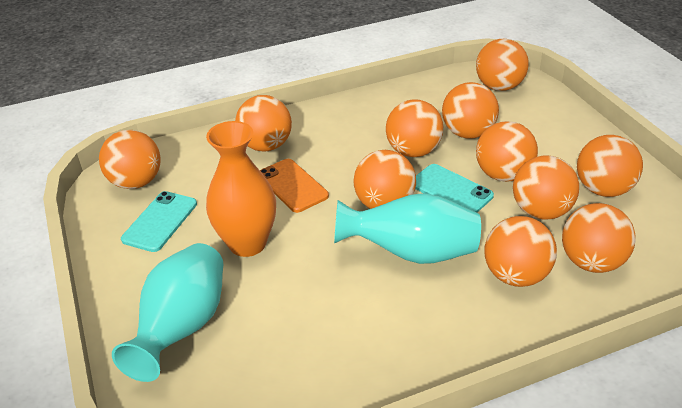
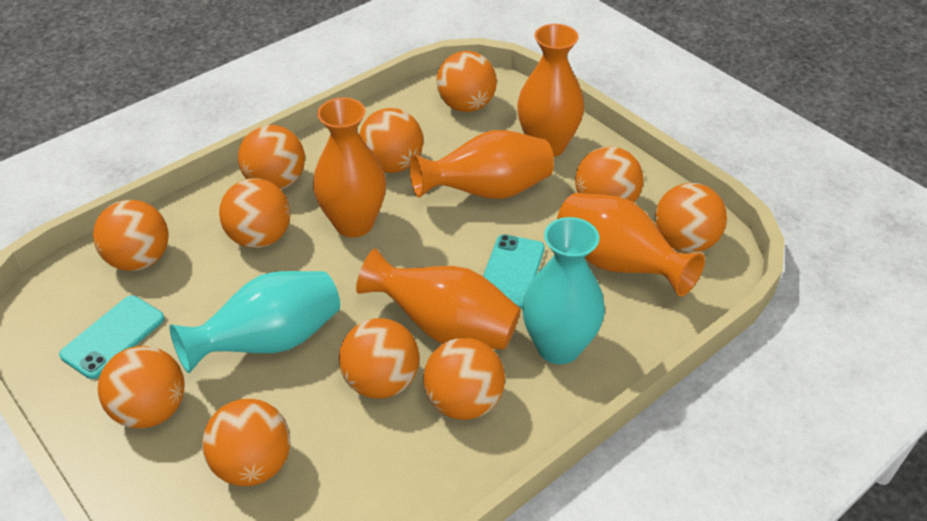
orange phone: [260,159,329,213] = 1 -> none = 0
orange vase: [206,121,276,257] = 1 -> [313,97,386,237] [356,248,521,349] [410,130,554,199] [517,24,584,157] [557,193,705,296] = 5

